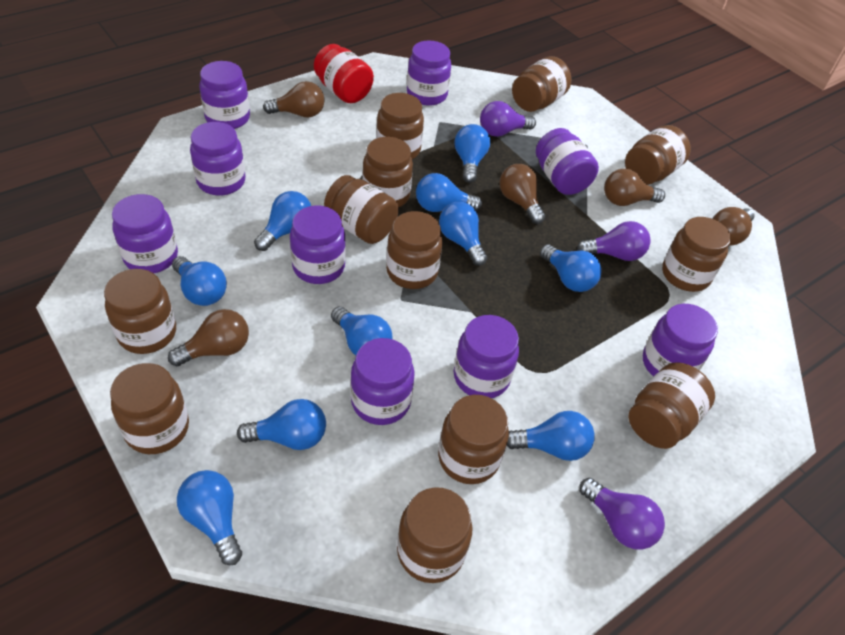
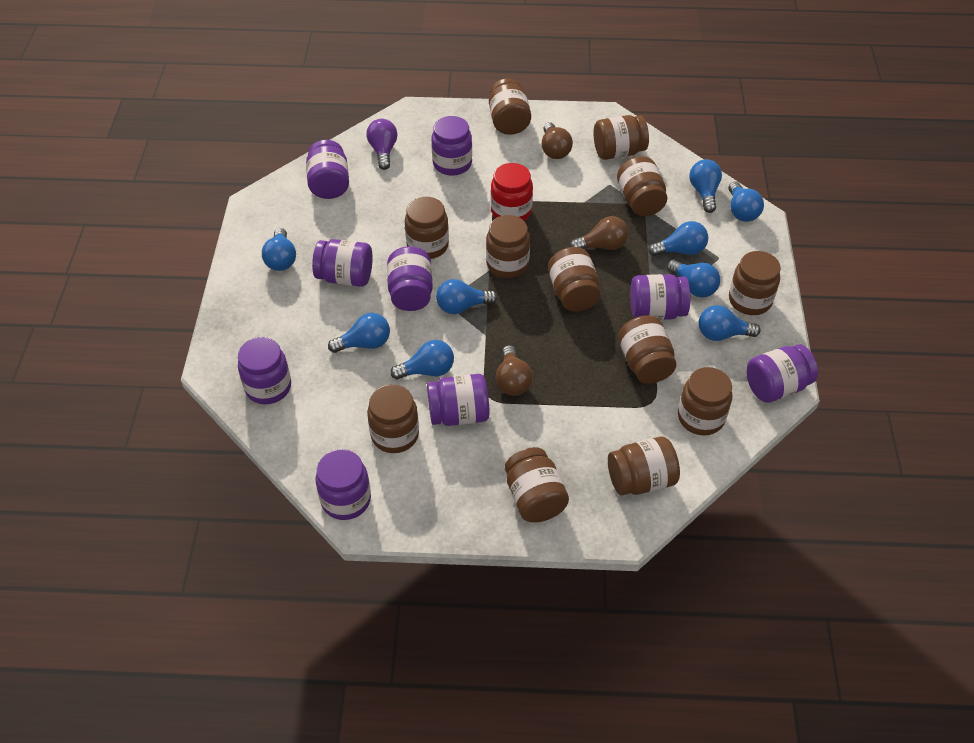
blue light bulb: [172,256,227,306] [177,470,242,565] [237,399,326,450] [254,191,311,251] [331,307,393,355] [416,173,482,212] [439,202,487,266] [454,124,490,183] [507,411,594,461] [540,244,601,292] = 10 -> [262,228,296,271] [328,313,390,353] [390,340,454,379] [436,279,498,314] [648,221,708,256] [667,260,720,297] [689,159,722,213] [699,305,761,341] [729,181,764,222] = 9
brown light bulb: [168,309,249,366] [263,81,325,118] [499,164,545,224] [604,168,665,206] [713,207,755,245] = 5 -> [496,345,533,396] [542,122,573,159] [570,216,629,250] = 3
purple light bulb: [480,101,536,137] [577,221,651,261] [579,478,665,550] = 3 -> [367,119,398,170] = 1

